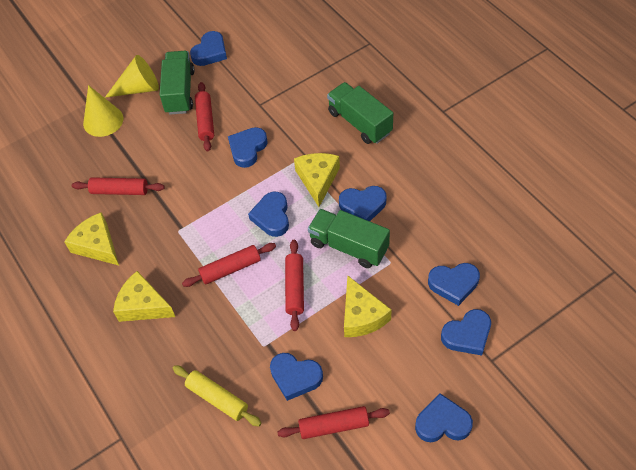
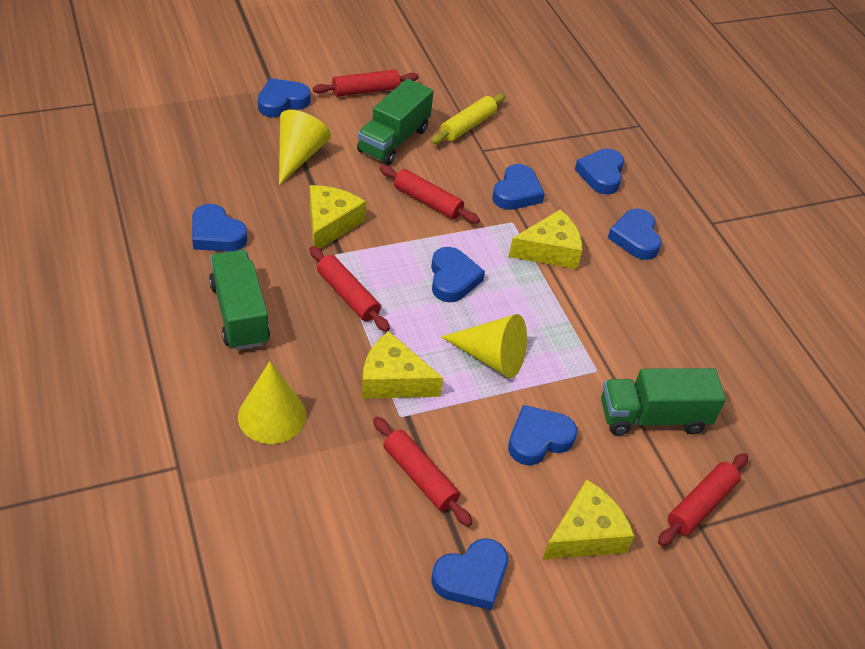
yellow cone: [83,85,123,137] [105,55,159,98] = 2 -> [238,361,306,444] [279,110,331,185] [441,314,527,378] = 3

